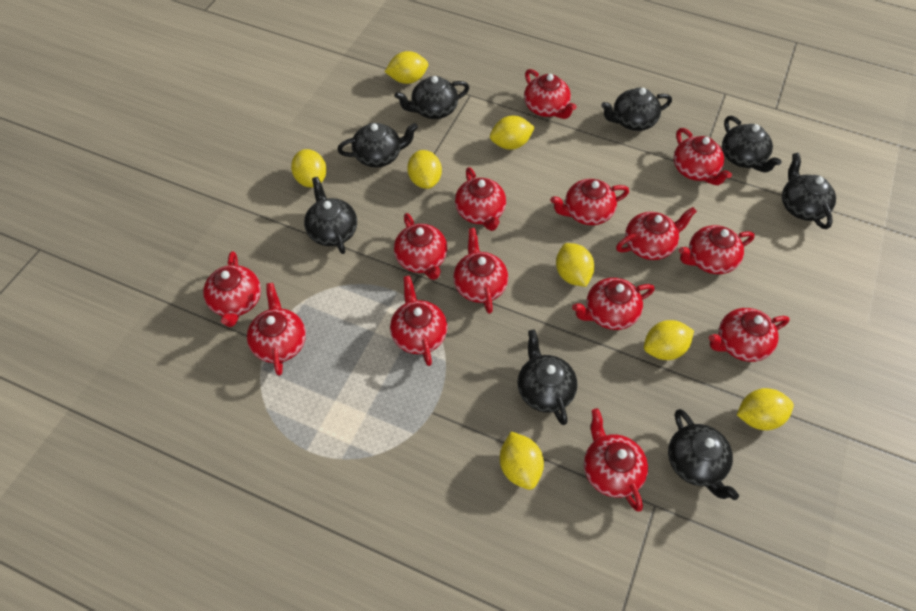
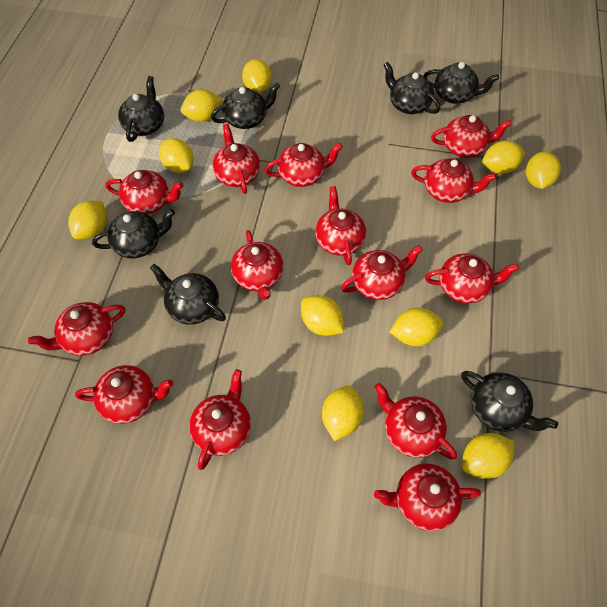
black teapot: [304,177,357,254] [337,123,418,167] [395,76,469,119] [518,329,578,425] [601,88,672,131] [668,409,739,500] [722,116,782,172] [782,153,836,229] = 8 -> [92,209,175,258] [118,76,164,142] [150,264,226,325] [211,82,280,129] [384,62,440,114] [423,62,499,104] [461,371,558,432] = 7
yellow lemon: [291,149,327,188] [385,51,428,84] [407,150,442,189] [490,116,535,150] [500,432,544,490] [556,243,594,287] [644,320,694,360] [737,388,794,430] = 8 -> [68,201,107,239] [159,138,194,173] [181,89,223,122] [242,59,272,93] [301,295,344,336] [322,385,364,441] [390,308,443,346] [462,433,514,479] [482,141,525,174] [526,152,561,189] = 10

